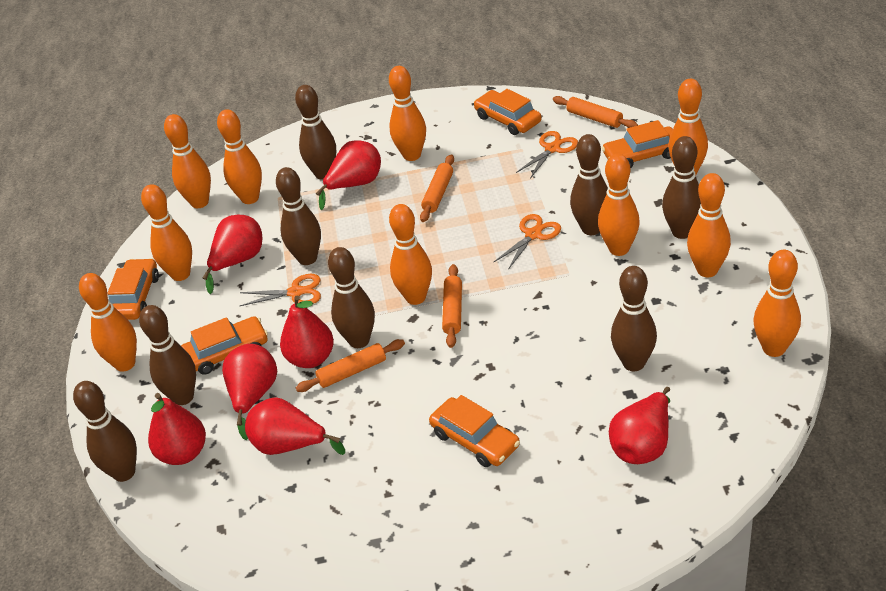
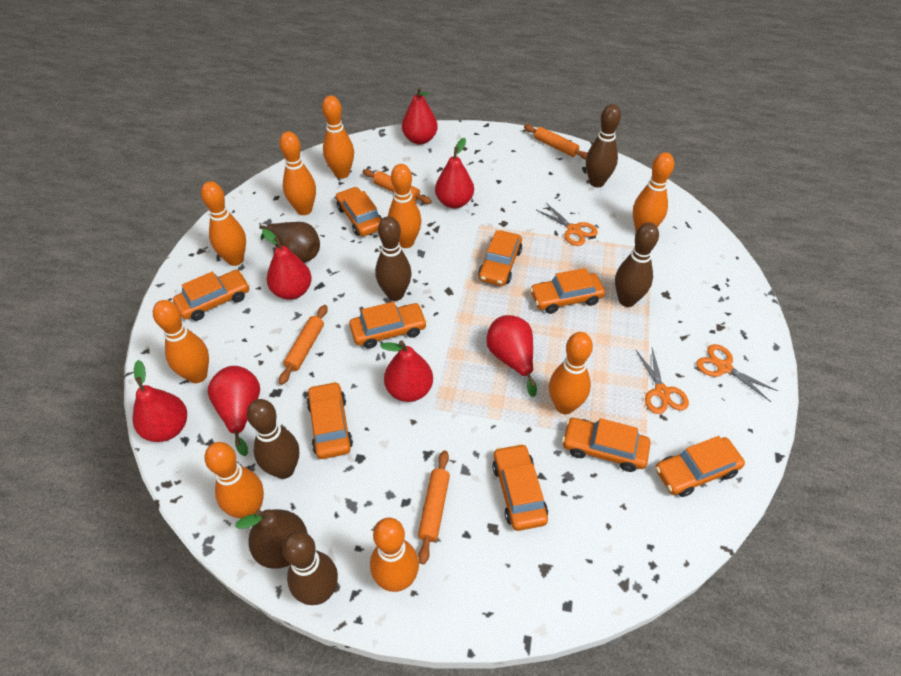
brown bowling pin: [73,381,137,482] [139,305,196,405] [276,167,321,265] [295,85,336,180] [328,247,375,348] [570,134,608,235] [611,266,657,372] [662,136,701,239] = 8 -> [247,399,299,479] [282,531,338,605] [375,216,412,301] [586,104,621,187] [615,222,659,307] = 5
brown pear: none = 0 -> [235,509,308,569] [259,222,320,263] = 2
orange bowling pin: [79,273,137,372] [141,184,192,281] [164,114,211,208] [217,109,262,204] [389,66,426,161] [389,204,432,305] [598,154,640,256] [668,79,708,175] [687,173,731,277] [753,250,801,357] = 10 -> [153,300,209,383] [201,181,246,266] [204,442,264,519] [279,131,316,215] [322,95,354,179] [370,518,419,592] [388,164,421,248] [549,332,593,414] [633,152,674,231] = 9
orange car: [107,258,159,320] [181,316,268,375] [429,395,520,467] [474,89,542,135] [602,120,673,168] = 5 -> [173,270,250,321] [307,381,353,459] [336,187,382,236] [349,302,427,349] [478,230,522,286] [492,443,548,531] [530,268,605,314] [562,418,651,472] [655,436,745,497] = 9

